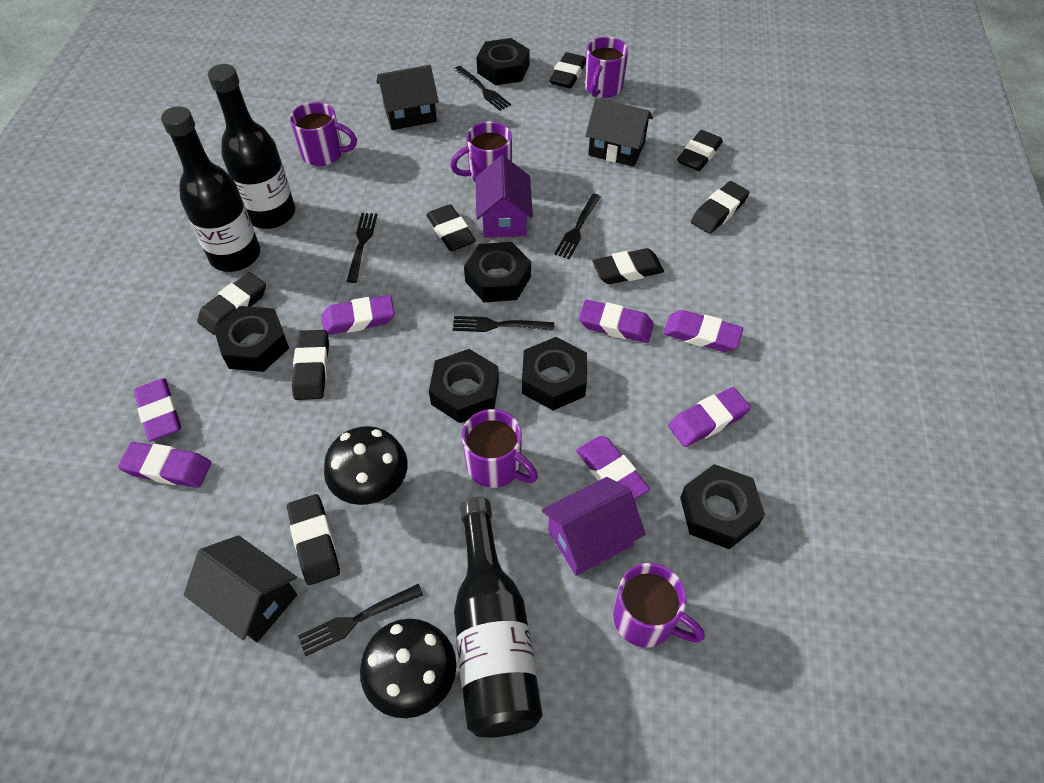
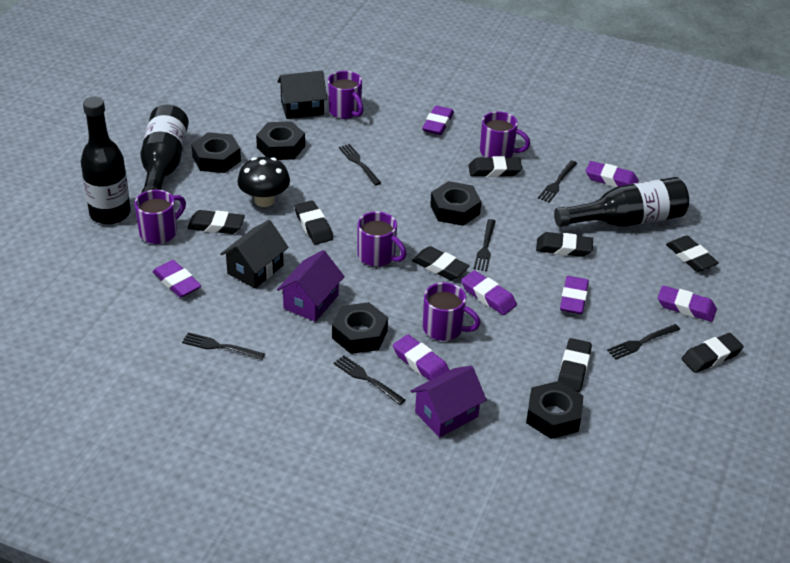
black fork: [298,584,423,656] [347,213,377,283] [453,316,554,332] [454,66,511,111] [554,194,601,259] = 5 -> [182,332,265,360] [334,355,405,405] [339,144,381,186] [474,219,496,271] [538,161,577,203] [607,324,680,360] = 6
black house: [184,535,297,642] [376,65,439,130] [585,98,653,167] = 3 -> [220,220,289,288] [277,71,327,119] = 2
black mushroom: [324,426,408,505] [360,619,456,718] = 2 -> [237,157,290,207] = 1
black nut: [214,306,289,372] [429,349,499,423] [464,242,531,302] [477,38,530,85] [522,337,587,410] [680,464,765,549] = 6 -> [191,132,241,173] [256,121,305,160] [332,302,388,354] [430,181,481,226] [526,381,584,439] = 5

